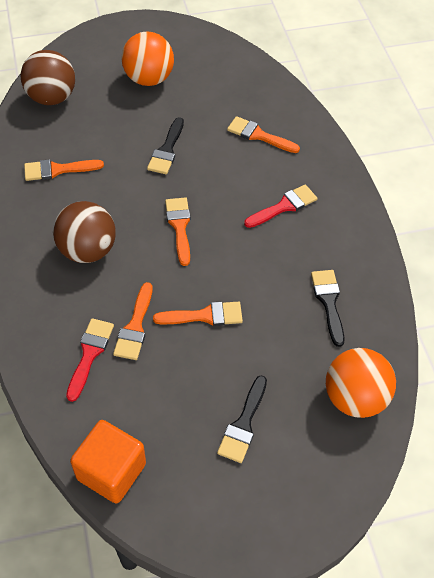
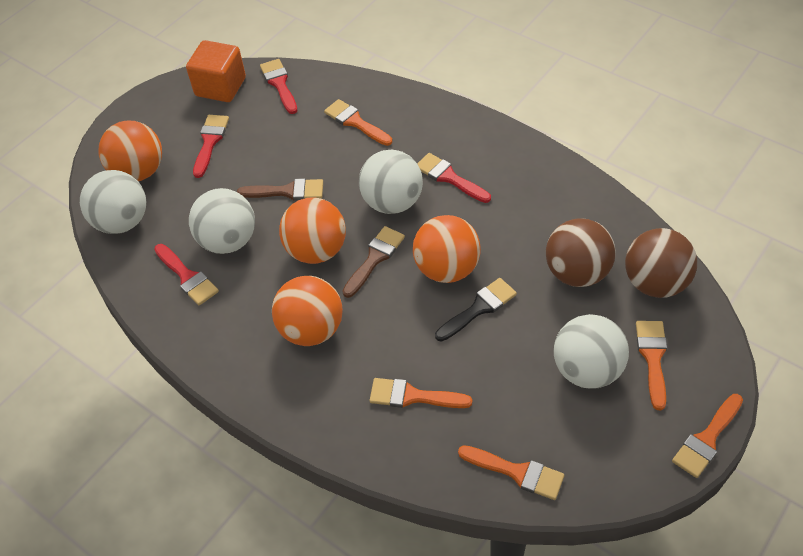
black brush: [147,117,184,174] [217,375,267,463] [311,270,345,347] = 3 -> [435,278,517,342] = 1
brown brush: none = 0 -> [237,179,323,200] [343,226,405,298] = 2
orange ball: [121,31,174,86] [326,348,396,418] = 2 -> [99,121,162,181] [272,276,343,346] [279,197,346,264] [413,215,481,283] = 4
red brush: [66,318,114,402] [244,185,318,228] = 2 -> [154,244,219,305] [193,115,229,178] [260,59,297,114] [417,153,491,203] = 4
white ball: none = 0 -> [80,170,146,234] [189,188,255,254] [359,150,423,214] [554,314,629,389] = 4

